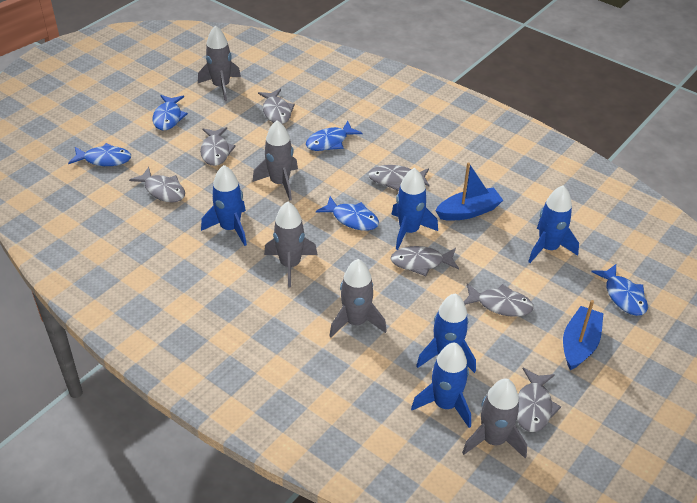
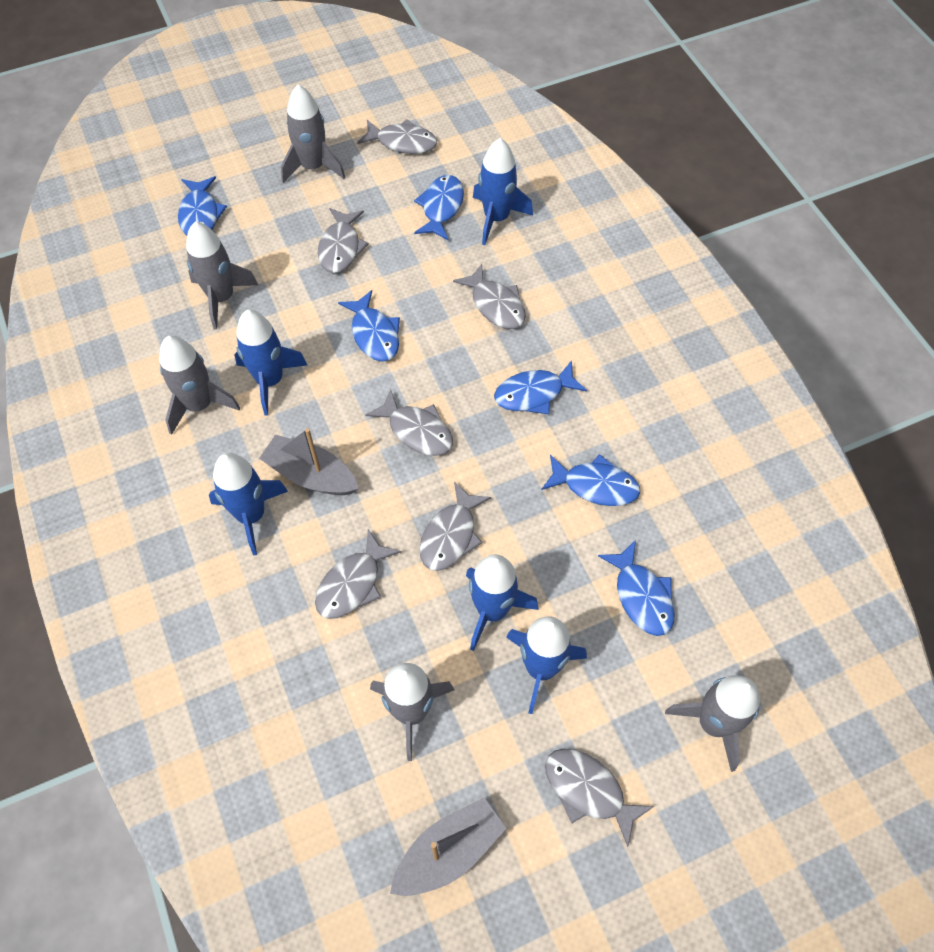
blue boat: [435,163,503,221] [563,300,603,370] = 2 -> none = 0
blue fish: [68,143,131,166] [152,95,188,131] [306,121,362,151] [316,196,379,231] [591,264,648,316] = 5 -> [178,176,227,235] [338,290,400,361] [414,175,464,240] [494,360,587,414] [541,454,640,506] [598,540,675,636] = 6
grey boat: none = 0 -> [259,428,359,495] [390,798,506,896] = 2

